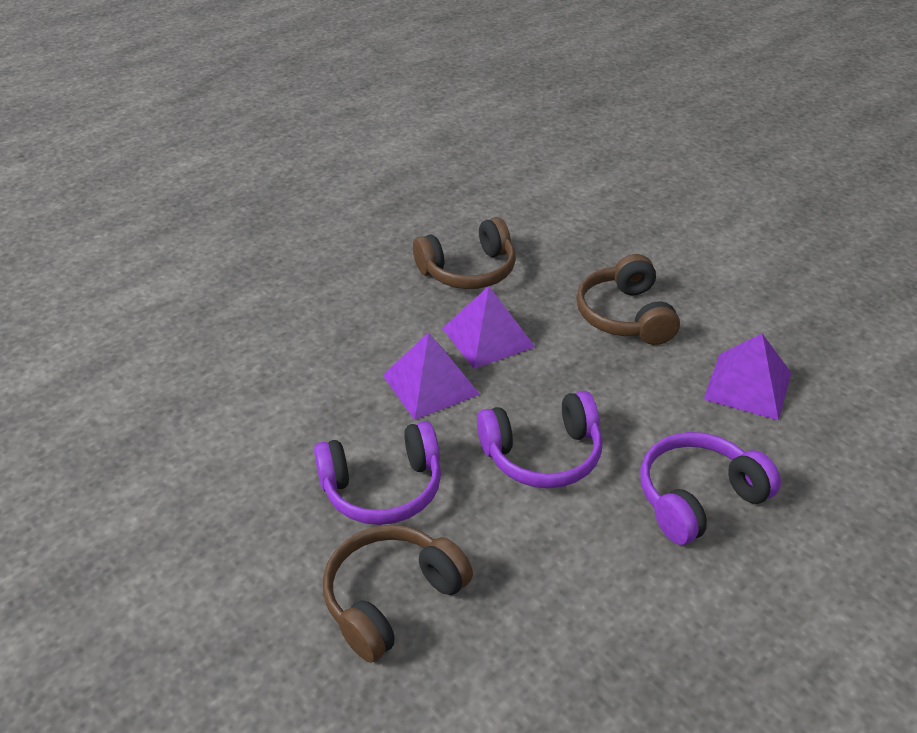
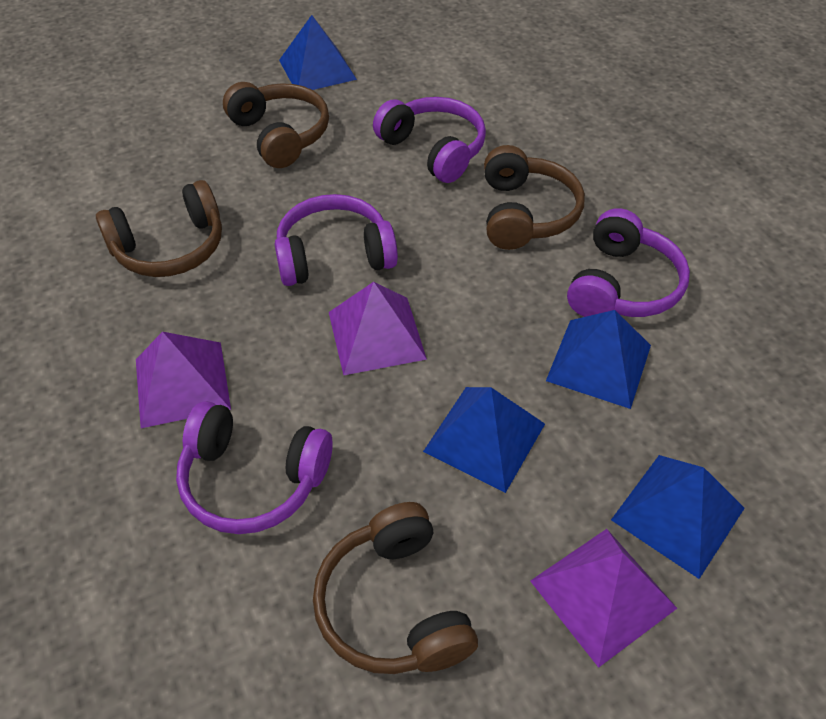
blue pyramid: none = 0 -> [279,15,357,90] [423,387,545,493] [546,310,651,409] [611,455,745,579] = 4
brown headphones: [323,525,473,662] [413,217,516,289] [576,254,680,345] = 3 -> [96,180,222,277] [223,82,329,168] [313,502,478,674] [484,145,585,250] = 4
purple headphones: [314,421,441,525] [477,391,602,488] [640,432,781,545] = 3 -> [176,401,333,534] [274,194,398,286] [373,97,486,183] [567,208,690,317] = 4

